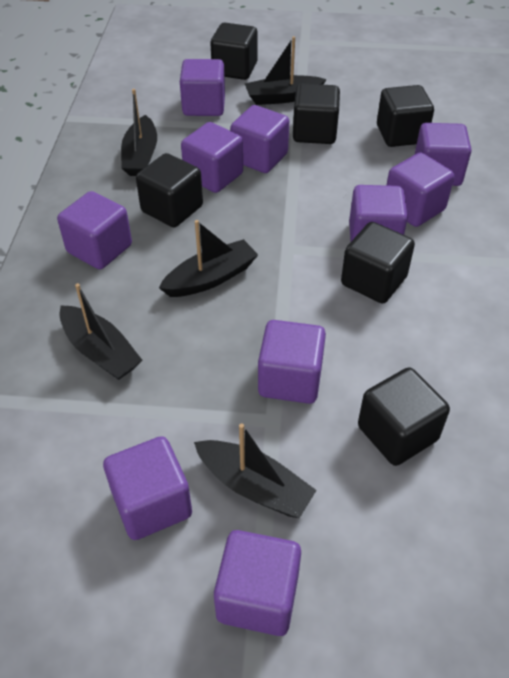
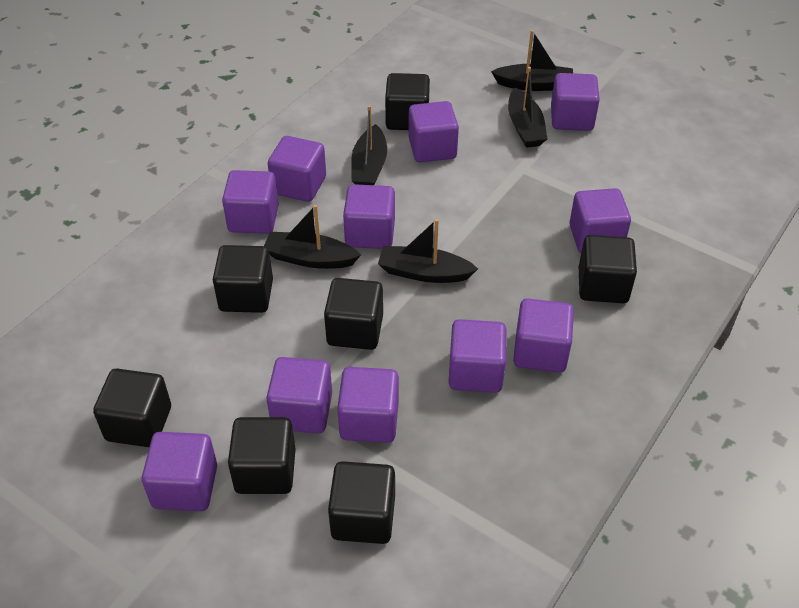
black cube: [136,153,203,227] [210,23,258,80] [293,84,340,144] [341,222,415,303] [358,367,450,466] [377,85,434,147] = 6 -> [93,369,171,447] [213,245,273,313] [228,417,296,494] [324,278,383,350] [328,461,395,544] [385,73,430,130] [579,235,637,303] = 7
purple cube: [57,191,132,270] [103,436,192,540] [180,59,225,116] [181,122,243,193] [214,530,301,636] [230,105,289,173] [258,320,326,404] [349,185,408,242] [386,152,454,227] [415,123,472,186] = 10 -> [142,432,217,511] [222,170,279,234] [266,357,332,433] [268,136,326,202] [337,367,399,443] [343,184,395,249] [408,101,459,162] [448,319,507,393] [513,298,574,373] [551,73,600,131] [569,188,631,253] = 11

